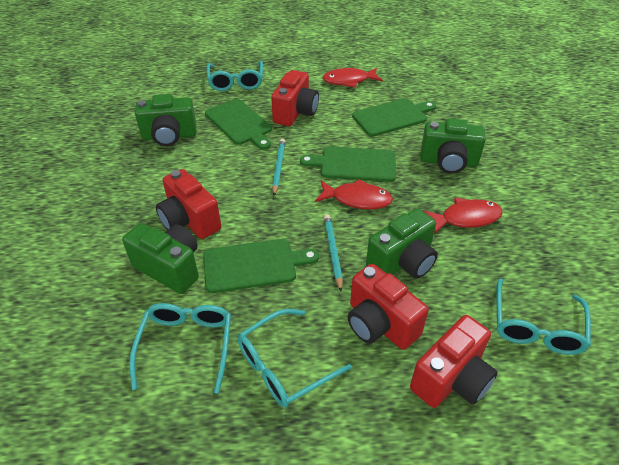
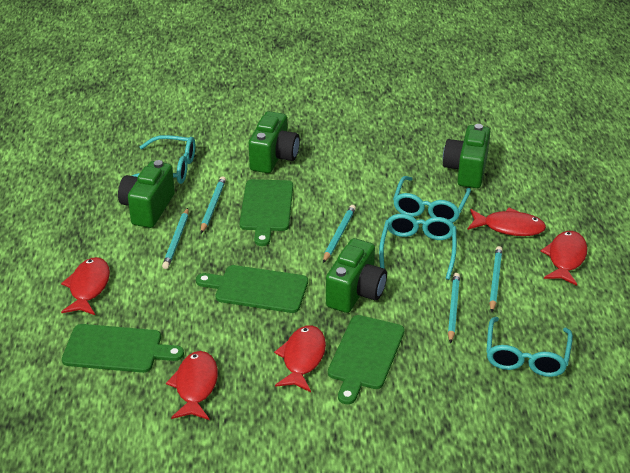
red camera: [156,169,221,239] [271,70,319,126] [347,264,429,350] [410,315,498,408] = 4 -> none = 0
red fish: [315,179,393,209] [323,68,383,88] [423,198,503,234] = 3 -> [61,257,110,315] [166,351,218,420] [274,325,326,392] [468,208,546,236] [540,231,587,286] = 5
turquoise pencil: [272,139,286,196] [324,214,343,292] = 2 -> [162,208,189,269] [201,176,226,233] [323,205,356,263] [448,273,460,344] [489,246,503,312] = 5

